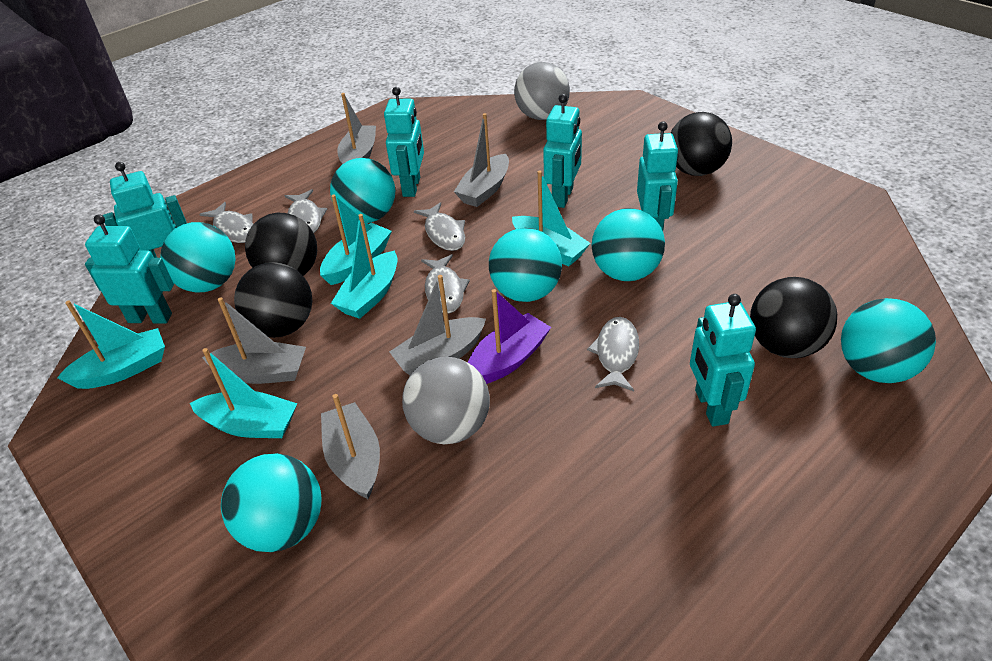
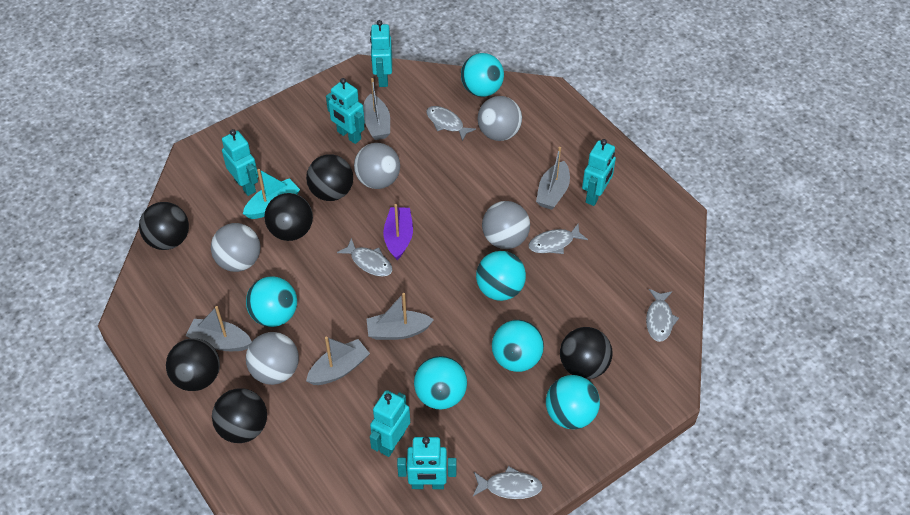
black ball: [234,262,312,338] [245,213,317,276] [671,112,732,176] [750,277,837,358] = 4 -> [139,202,189,250] [166,338,220,391] [212,388,267,443] [264,193,313,241] [306,154,353,201] [560,327,613,379] = 6
grey ball: [402,357,490,444] [514,62,570,120] = 2 -> [211,223,261,272] [246,332,299,385] [354,143,400,189] [478,96,522,141] [482,201,530,249] = 5
turquoise boat: [57,301,165,389] [190,348,297,438] [320,194,392,285] [331,214,397,319] [512,171,590,266] = 5 -> [243,169,300,219] = 1

